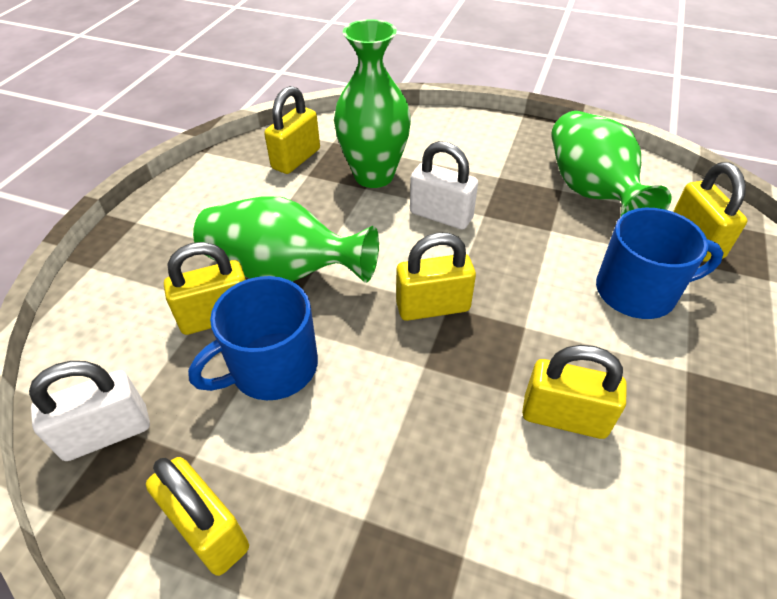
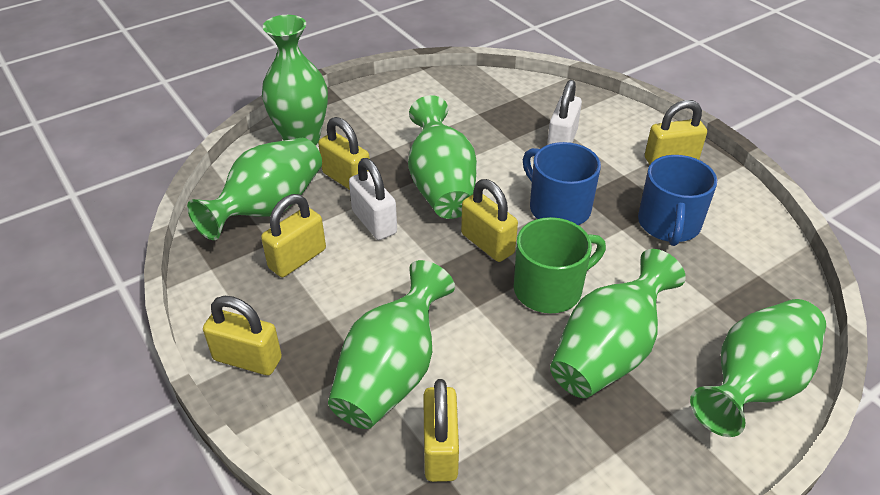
green mug: none = 0 -> [514,217,606,313] = 1
green vase: [193,196,379,283] [334,19,411,188] [551,111,672,216] = 3 -> [187,138,322,240] [262,15,328,146] [328,260,455,429] [408,95,477,219] [550,249,686,398] [690,299,826,437] = 6

